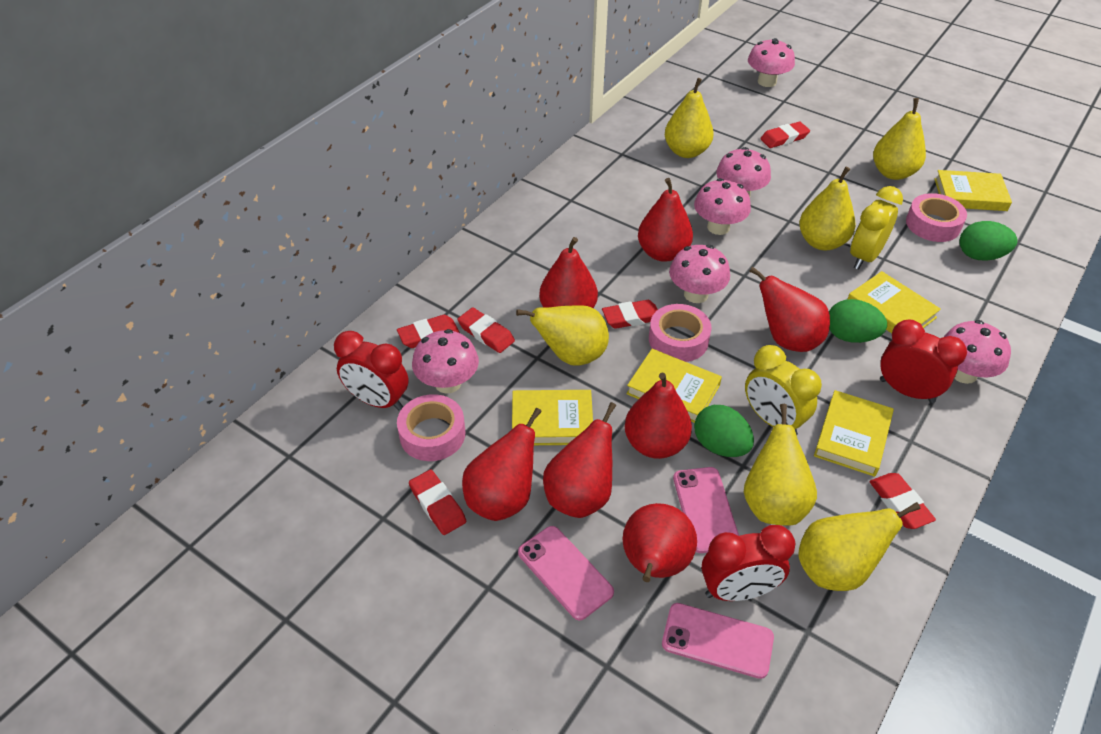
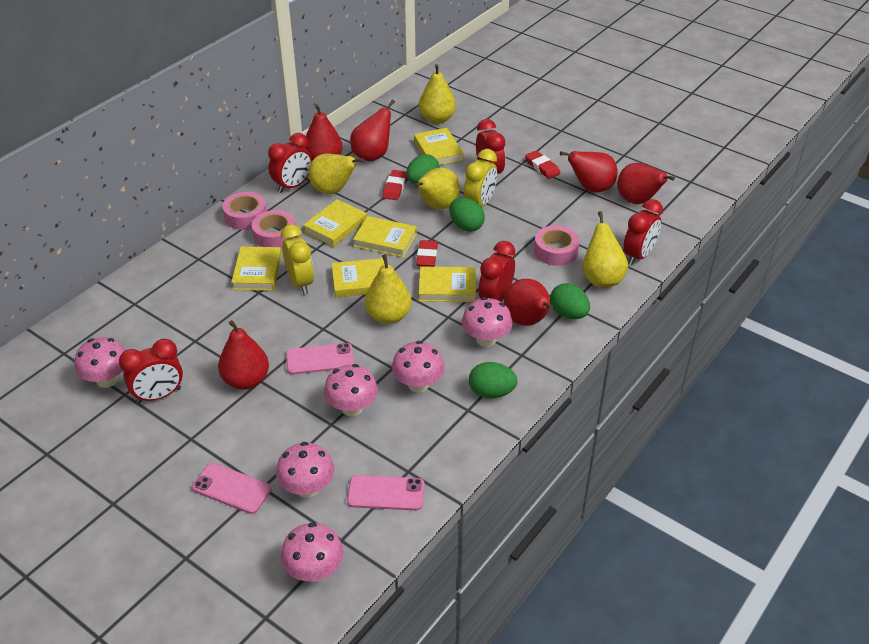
green egg: [694,405,754,457] [829,299,887,343] [960,221,1018,261] = 3 -> [407,154,440,184] [449,198,485,232] [469,362,518,398] [550,283,590,319] = 4
red clock: [334,331,409,411] [702,525,796,601] [880,319,967,403] = 3 -> [119,339,183,403] [268,133,312,193] [476,119,505,182] [478,241,515,302] [623,199,663,265] = 5
red eraser: [397,315,460,348] [409,470,466,535] [457,307,515,353] [602,300,658,329] [760,121,810,148] [869,473,936,529] = 6 -> [382,170,407,200] [416,240,438,267] [525,150,560,179] = 3
red pear: [462,408,542,521] [539,237,598,308] [543,402,616,518] [623,503,697,582] [625,372,692,459] [638,178,693,262] [749,266,830,352] = 7 -> [218,320,269,390] [304,104,343,161] [350,100,395,162] [504,279,553,326] [560,151,618,193] [617,163,675,204] = 6
yellow book: [512,390,593,445] [626,349,722,423] [814,390,894,477] [848,271,941,333] [935,170,1012,211] = 5 -> [231,247,282,291] [303,199,367,247] [332,258,385,297] [353,216,417,258] [414,128,464,165] [419,266,476,302] = 6
yellow pear: [516,305,609,365] [665,78,714,158] [744,404,817,526] [798,502,920,591] [799,167,856,250] [873,98,926,180] = 6 -> [308,153,364,194] [365,254,412,324] [414,168,460,209] [419,64,456,124] [582,211,628,287] = 5

